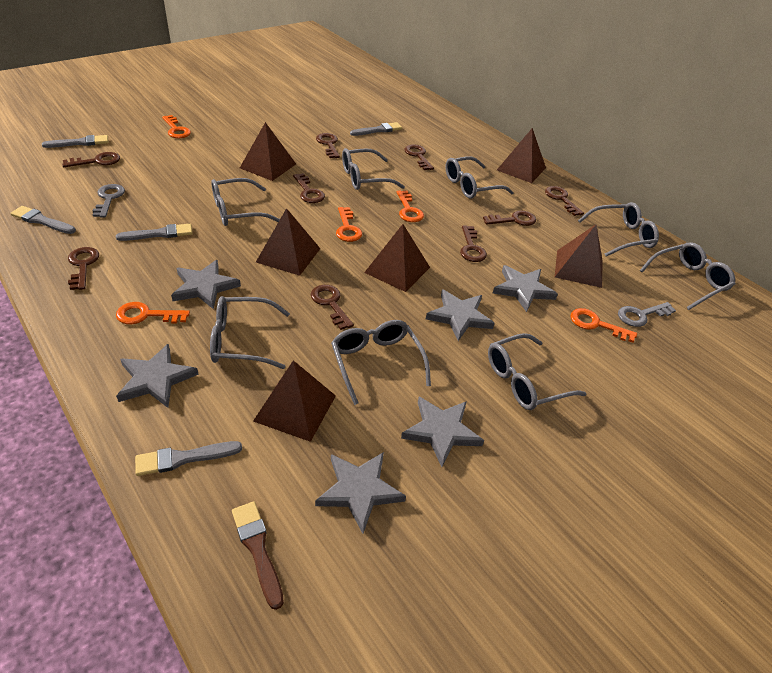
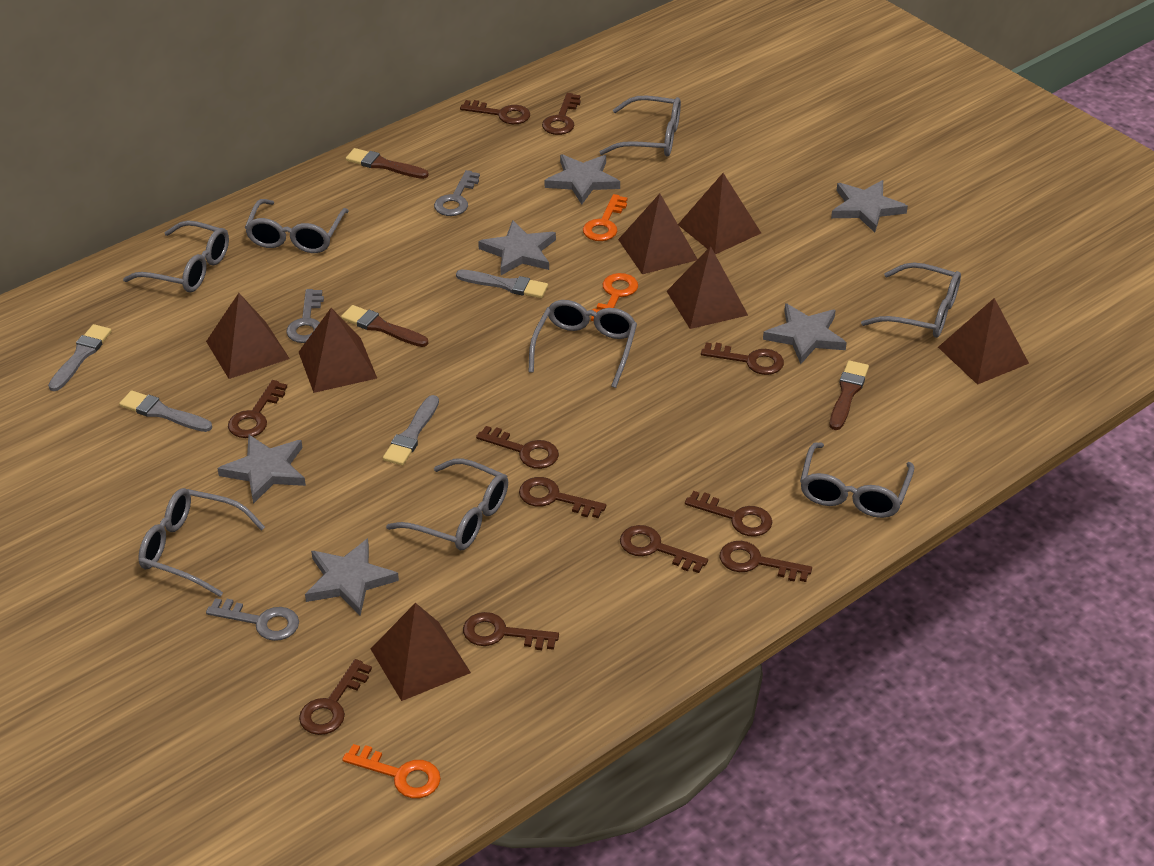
brown brush: [232,501,284,610] = 1 -> [341,305,428,347] [346,148,429,179] [830,360,869,430] = 3
brown key: [62,152,120,167] [68,247,99,290] [293,173,325,203] [311,285,354,330] [316,133,340,158] [404,144,434,170] [460,226,487,262] [483,211,536,226] [545,186,584,216] = 9 -> [228,380,287,438] [299,659,372,735] [460,100,530,124] [463,612,559,650] [476,426,559,469] [519,477,606,518] [542,93,581,135] [620,525,708,573] [685,491,772,537] [701,342,784,375] [719,541,812,582] = 11
brown pyramid: [240,122,296,181] [253,360,336,442] [256,208,320,276] [364,224,430,292] [497,128,546,183] [555,225,602,288] = 6 -> [206,293,290,379] [299,308,377,393] [371,603,471,701] [618,194,697,274] [667,246,748,329] [678,173,761,254] [938,298,1029,385] = 7
grey brush: [10,206,76,234] [42,135,108,148] [116,224,193,241] [135,441,242,476] [350,122,402,136] = 5 -> [48,324,112,391] [119,390,212,432] [383,395,439,465] [456,270,548,298] = 4
grey key: [92,184,125,218] [618,302,676,327] = 2 -> [206,598,299,641] [286,289,324,343] [434,170,480,216] = 3
orange key: [116,302,190,324] [162,115,191,138] [336,207,362,242] [396,190,424,222] [571,308,637,343] = 5 -> [342,744,441,798] [583,194,628,241] [591,273,638,321] = 3

